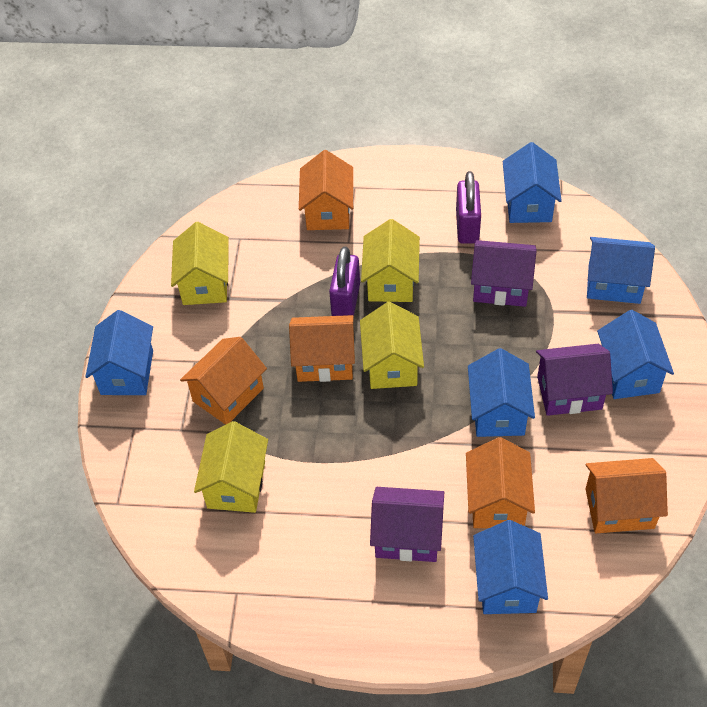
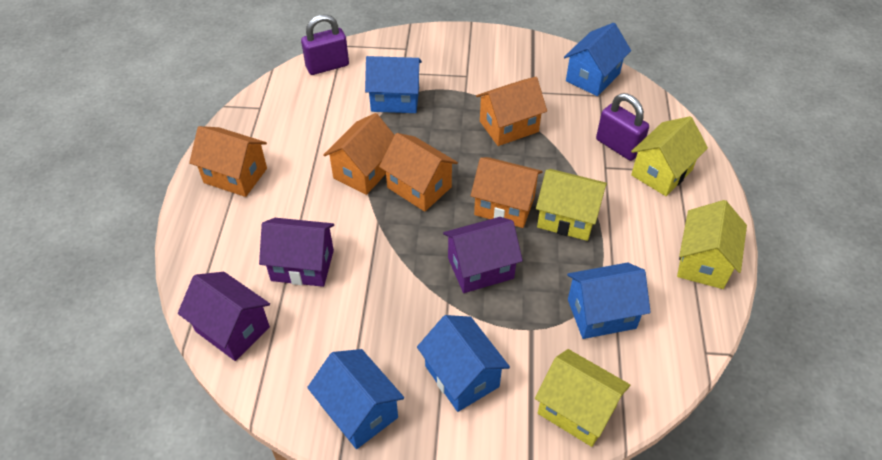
blue house: [85,310,153,395] [468,348,535,437] [473,520,548,614] [503,142,562,223] [587,237,655,304] [597,310,674,399] = 6 -> [307,349,404,449] [365,56,422,113] [417,315,510,412] [564,23,631,96] [567,263,651,339] = 5

